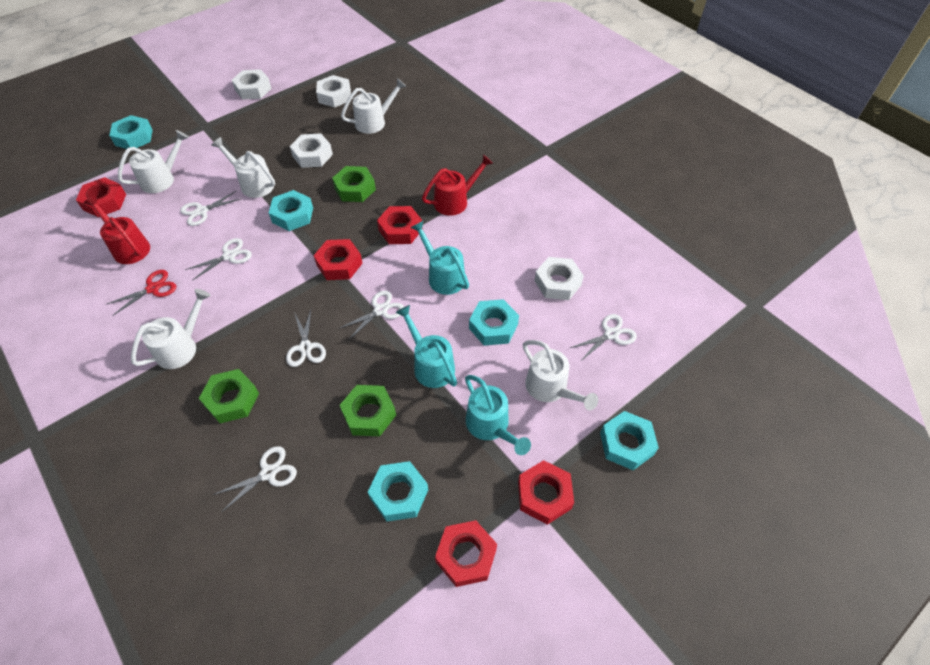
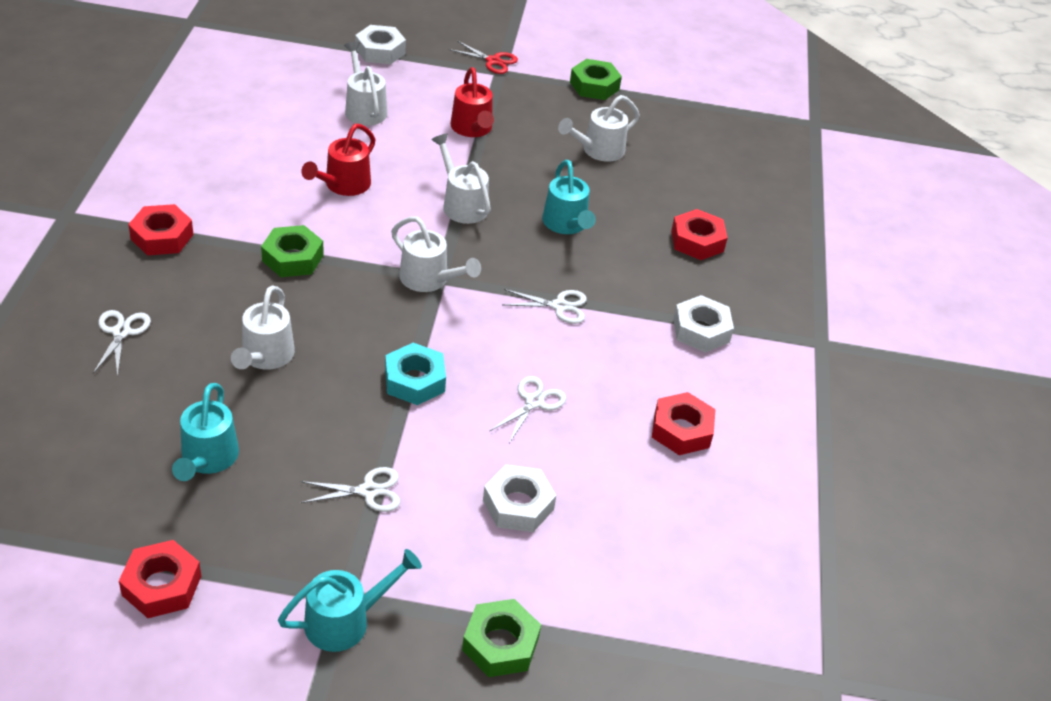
red nut: [76,177,126,217] [314,239,363,280] [377,206,423,244] [435,520,497,587] [518,460,574,525] = 5 -> [119,540,201,618] [128,204,193,256] [652,392,716,455] [671,209,728,260] = 4
turquoise nut: [109,115,153,149] [269,190,313,231] [368,461,428,522] [469,299,519,346] [600,411,659,470] = 5 -> [385,343,446,405] = 1
white nut: [232,69,272,100] [290,133,333,168] [316,75,351,108] [534,257,584,300] = 4 -> [355,25,406,64] [483,464,556,532] [673,295,734,353] = 3
white scissors: [180,190,241,226] [185,238,252,281] [213,446,297,512] [286,310,326,367] [338,291,404,339] [570,314,637,361] = 6 -> [93,310,151,376] [301,467,400,512] [490,376,566,443] [502,289,587,324] = 4

